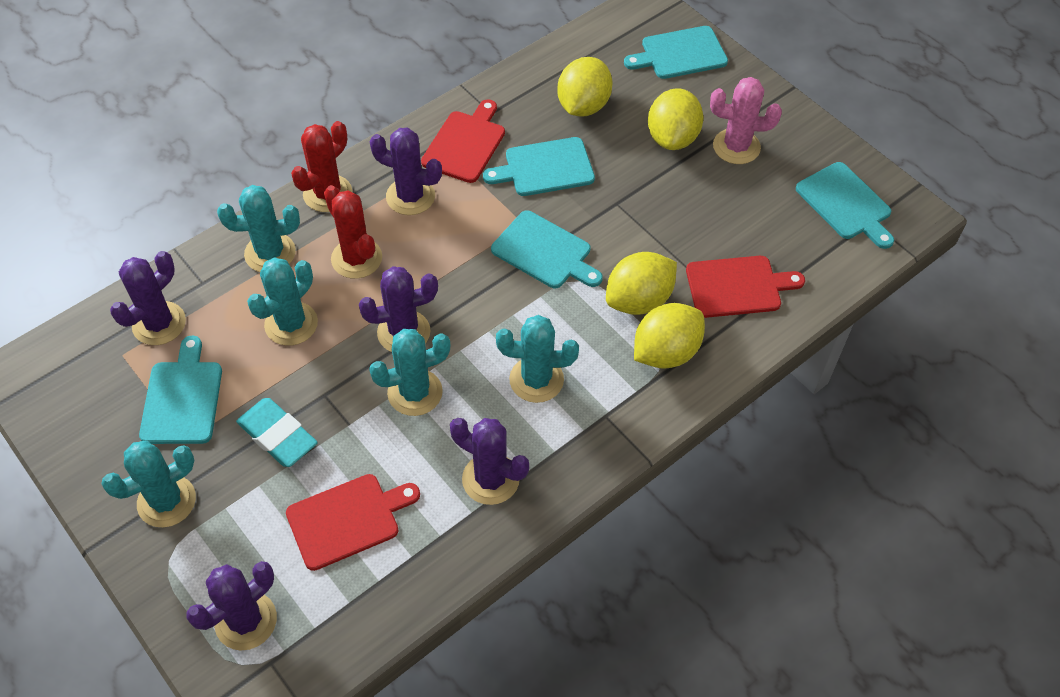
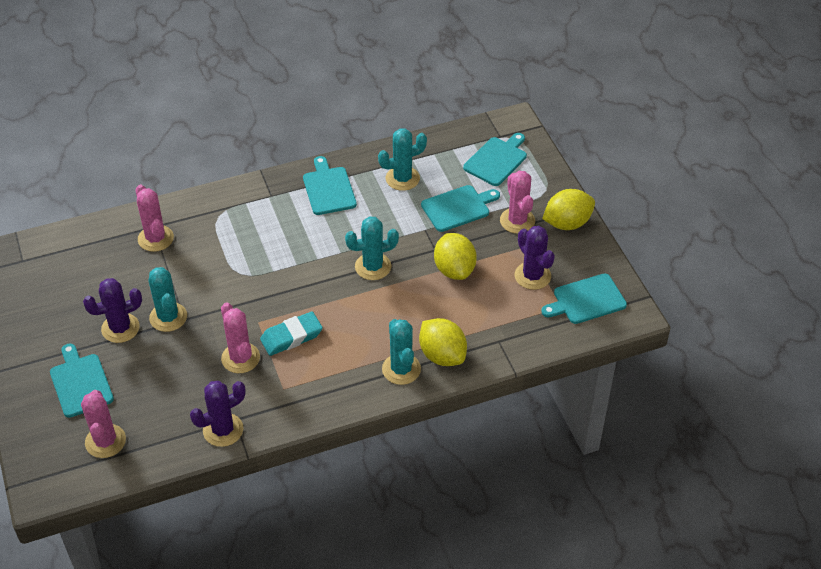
pink cactus: [710,77,782,164] = 1 -> [81,390,126,458] [136,185,174,252] [221,303,260,373] [500,171,535,234] = 4
purple cactus: [110,251,186,345] [186,561,277,650] [359,266,438,352] [370,128,442,215] [450,418,529,505] = 5 -> [83,278,142,343] [190,381,246,447] [514,226,555,290] = 3
red cactus: [291,121,352,212] [324,185,382,279] = 2 -> none = 0
red cutting board: [286,474,420,571] [421,99,505,183] [686,256,805,318] = 3 -> none = 0
turquoise cactus: [101,440,196,528] [217,185,300,272] [247,257,318,346] [369,329,450,416] [496,315,579,403] = 5 -> [149,267,187,332] [345,216,399,280] [378,128,427,191] [382,319,421,385] = 4
yellow lemon: [557,57,612,117] [606,252,677,315] [634,303,705,369] [648,88,704,150] = 4 -> [419,318,467,366] [434,233,477,280] [542,189,595,230] = 3

